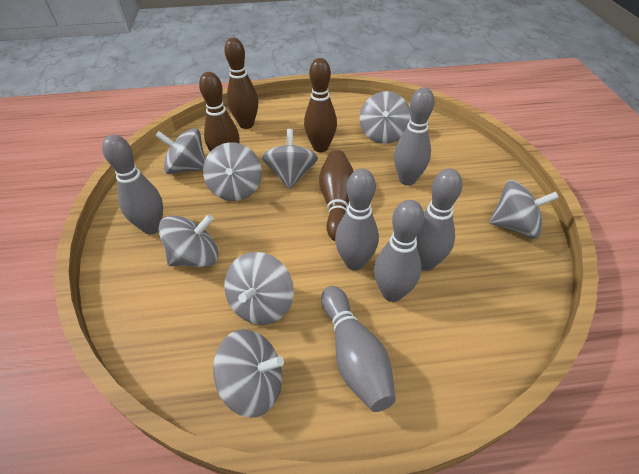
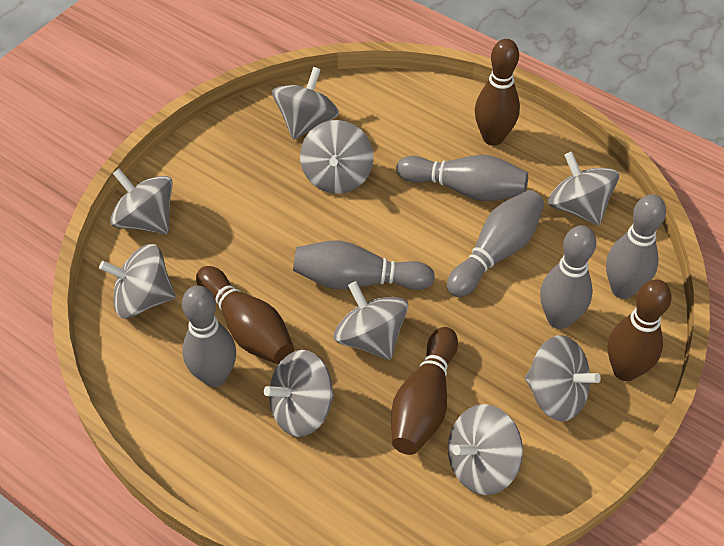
grey spinning top: [155,128,205,174] [158,214,218,268] [203,142,262,201] [213,329,284,418] [224,252,294,325] [262,129,318,189] [360,91,411,144] [489,180,559,238] = 8 -> [99,244,176,318] [110,168,173,234] [264,350,334,437] [272,67,339,140] [300,120,374,194] [334,281,408,360] [448,404,523,495] [525,335,601,422] [548,152,619,225] = 9

